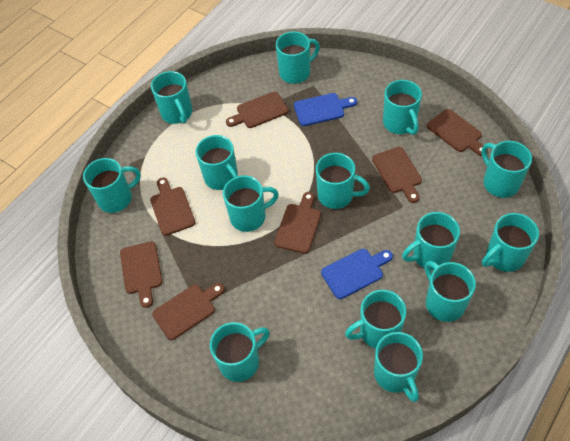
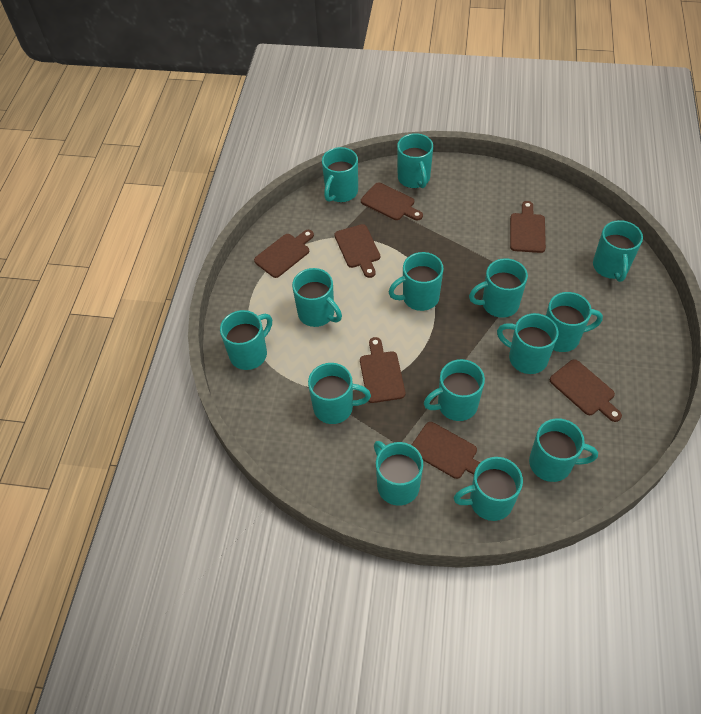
blue cutting board: [294,93,357,126] [321,249,393,299] = 2 -> none = 0

